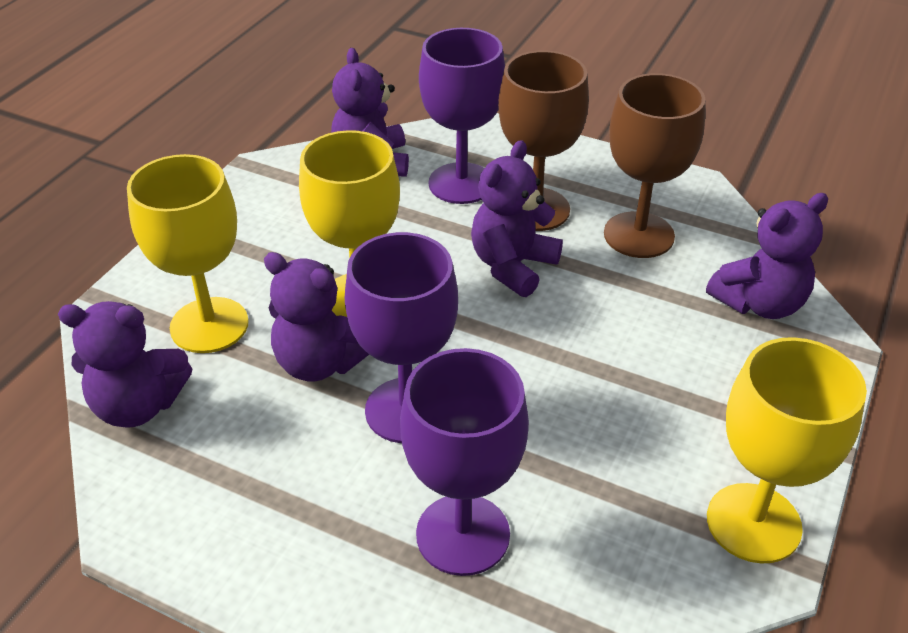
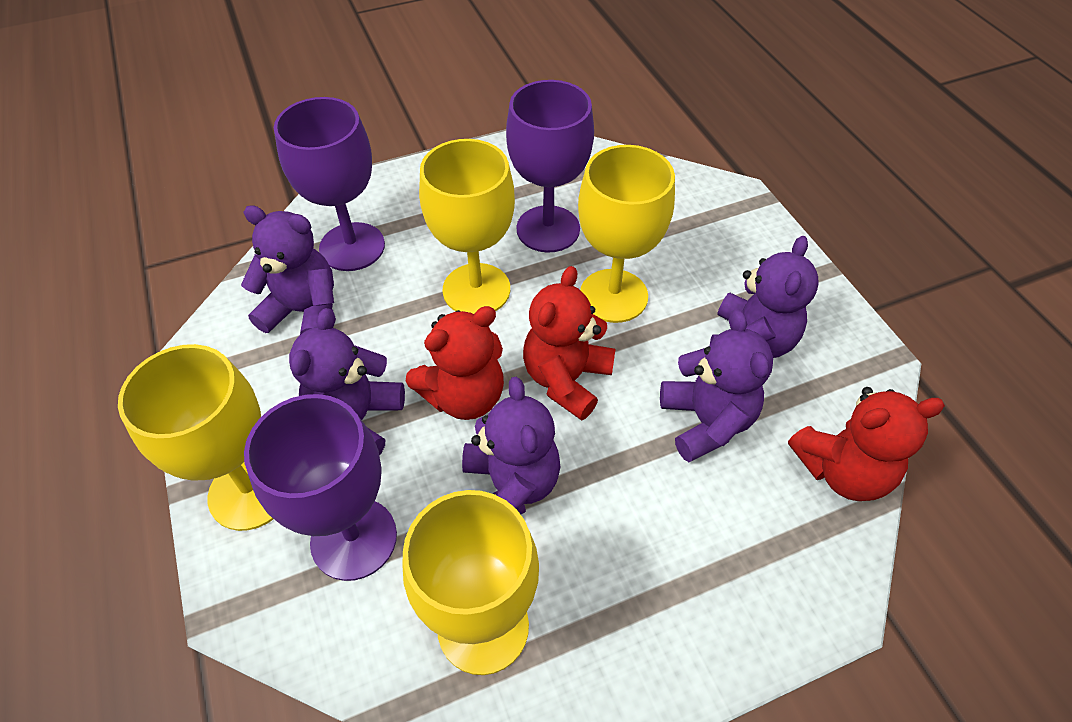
brown goblet: [498,50,589,231] [604,73,705,258] = 2 -> none = 0
red teddy bear: none = 0 -> [406,306,504,420] [523,266,615,421] [788,387,945,501] = 3
yellow goblet: [127,154,248,353] [299,130,400,317] [707,337,867,564] = 3 -> [118,344,273,531] [402,490,539,675] [419,139,515,314] [578,145,675,323] = 4

